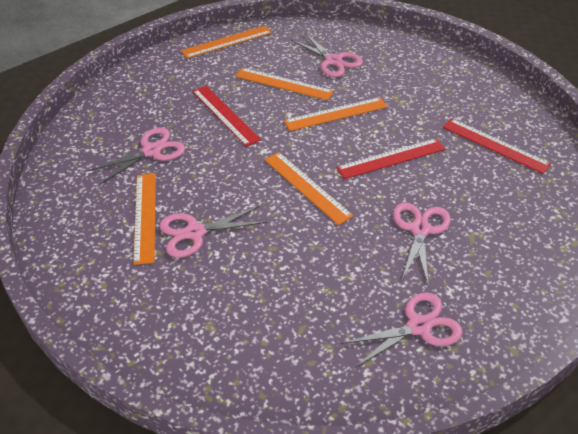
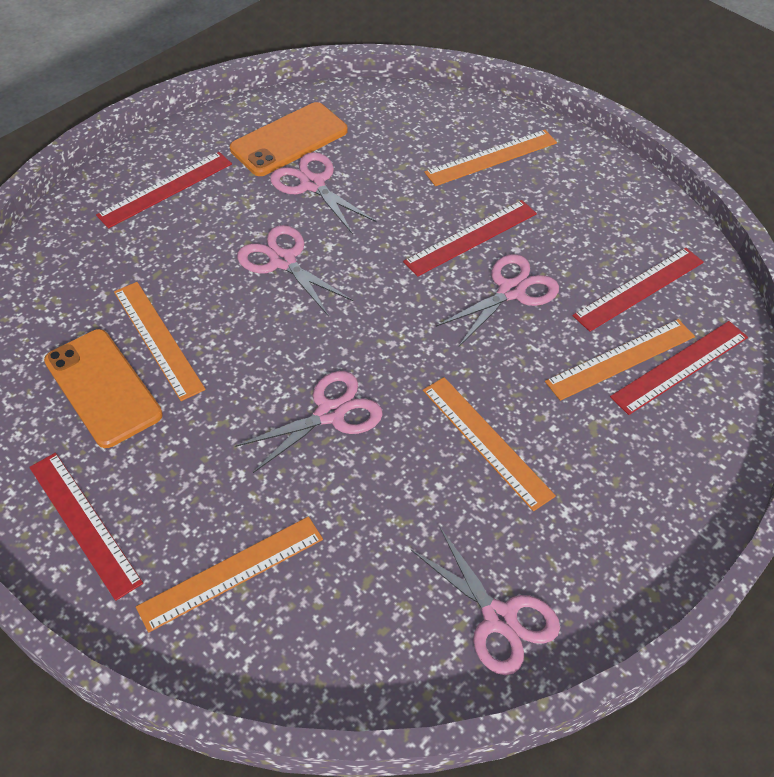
orange phone: none = 0 -> [44,329,163,448] [230,102,348,176] = 2
red ruler: [192,86,261,147] [336,138,445,179] [443,118,551,174] = 3 -> [29,453,143,601] [96,152,232,228] [403,200,537,277] [572,248,704,332] [610,321,748,415] = 5

